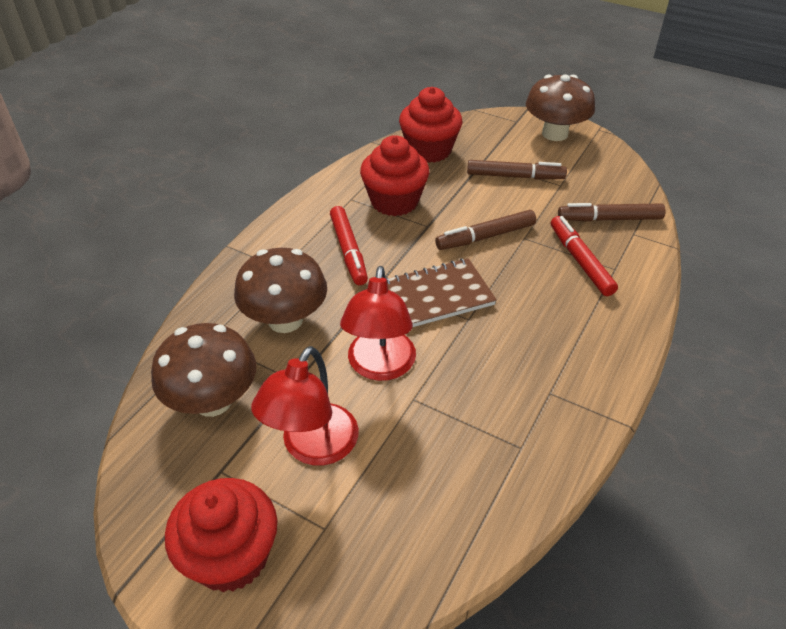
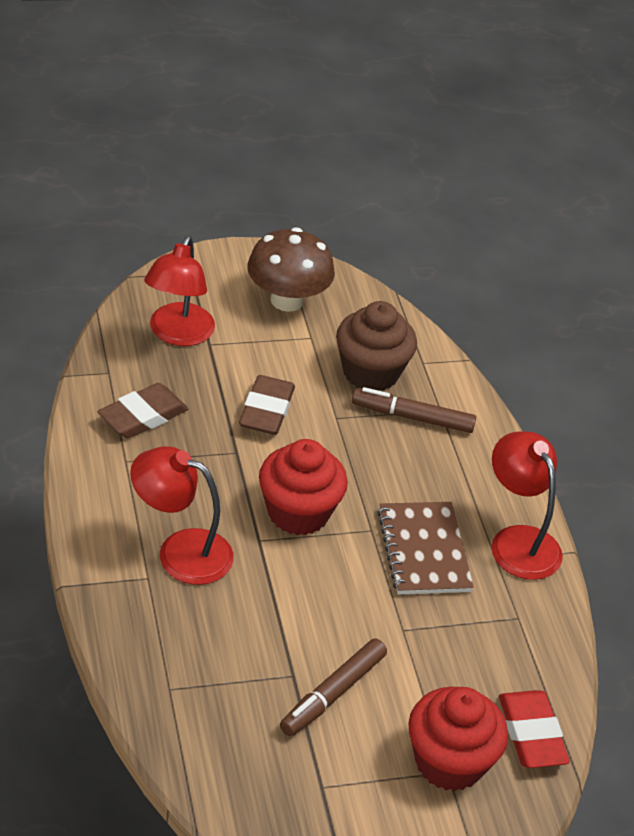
brown cupcake: none = 0 -> [336,301,417,391] = 1
brown eraser: none = 0 -> [98,383,188,438] [239,375,295,435] = 2
brown marker: [435,210,536,250] [467,160,567,179] [558,203,666,222] = 3 -> [280,638,387,736] [352,387,476,433] = 2
brown mushroom: [151,323,256,417] [234,248,327,333] [526,74,595,141] = 3 -> [247,227,335,312] = 1
red cupcake: [165,478,277,592] [360,135,429,216] [399,87,462,163] = 3 -> [259,439,348,535] [408,687,508,791] = 2
red eraser: none = 0 -> [499,690,570,768] = 1
red lamp: [251,346,359,465] [340,266,416,381] = 2 -> [130,446,234,585] [144,236,215,346] [491,431,563,580] = 3
red marker: [330,206,368,285] [551,216,618,296] = 2 -> none = 0

